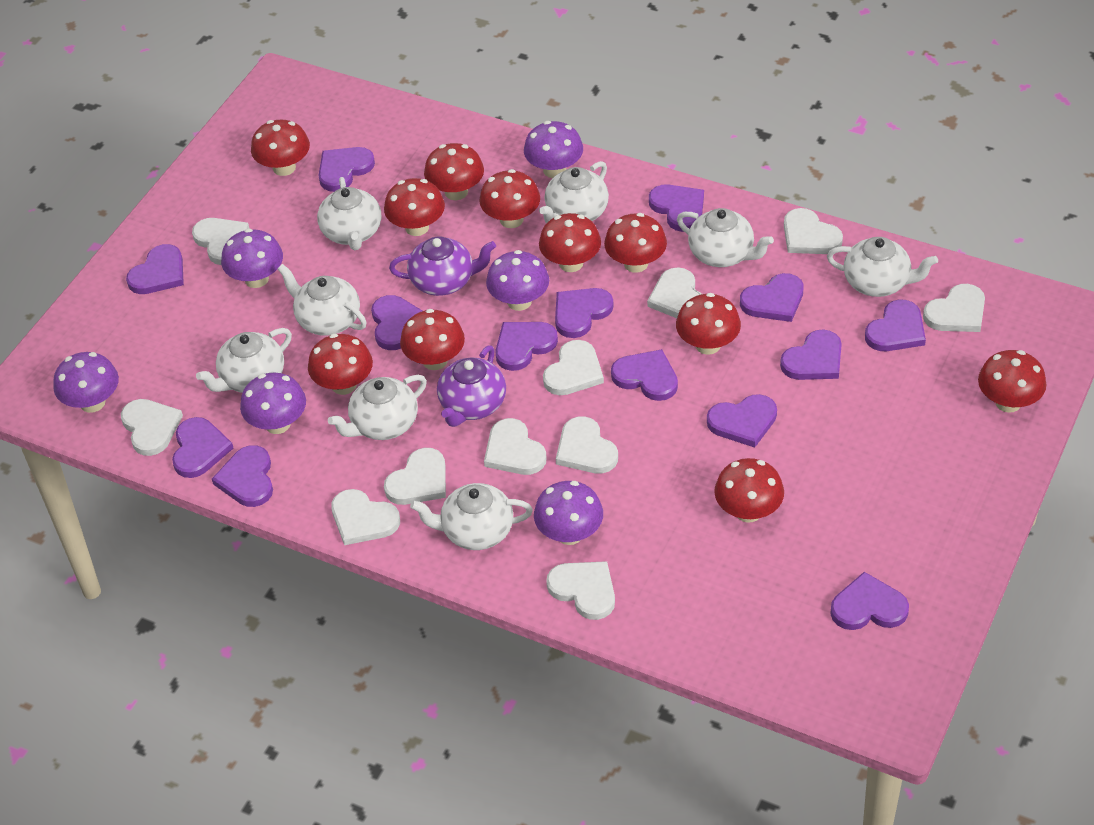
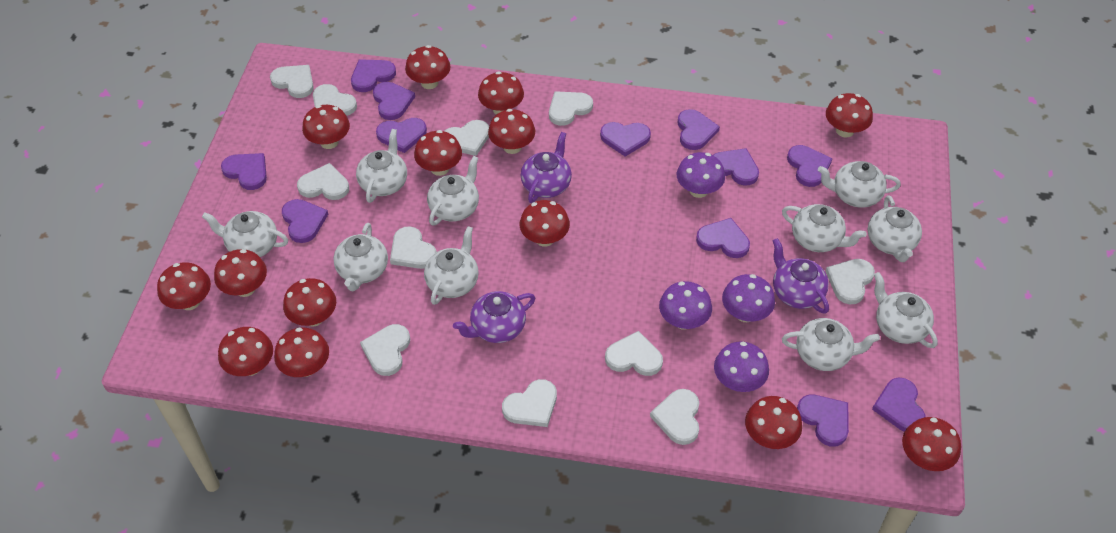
purple heart: [126,244,184,294] [172,417,233,478] [212,445,273,507] [318,147,375,192] [371,295,422,350] [495,322,558,371] [555,288,614,338] [611,349,678,401] [649,184,704,232] [707,394,777,448] [740,273,804,322] [780,329,842,380] [830,572,909,630] [865,299,926,351] = 14 -> [221,153,267,190] [282,199,328,243] [351,59,396,92] [373,82,415,120] [376,118,427,153] [600,122,651,157] [677,109,720,150] [696,218,750,258] [713,148,759,186] [787,145,833,187] [797,395,849,447] [872,378,926,432] = 12
purple mushroom: [53,352,119,413] [221,229,283,288] [240,373,306,434] [486,250,549,311] [524,121,583,178] [534,481,603,545] = 6 -> [659,281,712,330] [677,152,725,198] [714,341,769,392] [722,274,775,322] = 4
purple teapot: [389,236,496,296] [437,345,506,427] = 2 -> [453,291,535,343] [521,132,572,203] [773,238,829,314] = 3
red mushroom: [251,119,310,176] [308,334,373,395] [384,178,445,236] [400,309,465,370] [424,143,484,200] [479,169,540,228] [539,213,601,272] [604,213,667,273] [676,293,741,355] [714,458,784,523] [978,350,1046,413] = 11 -> [157,263,211,310] [214,249,267,297] [218,327,273,376] [274,328,329,377] [283,278,336,327] [302,105,350,149] [405,45,451,89] [414,130,462,176] [478,71,524,115] [488,109,535,154] [520,200,570,247] [745,396,802,449] [826,93,873,138] [902,417,961,471] = 14
white teapot: [196,328,292,393] [277,264,367,336] [317,177,381,250] [328,375,427,440] [410,483,533,550] [539,161,609,223] [677,208,774,267] [827,237,938,297] = 8 -> [202,211,288,257] [333,223,388,291] [356,129,407,203] [424,226,479,305] [427,156,479,225] [782,204,867,252] [782,318,880,371] [818,161,901,208] [868,195,922,262] [874,272,938,348] = 10

